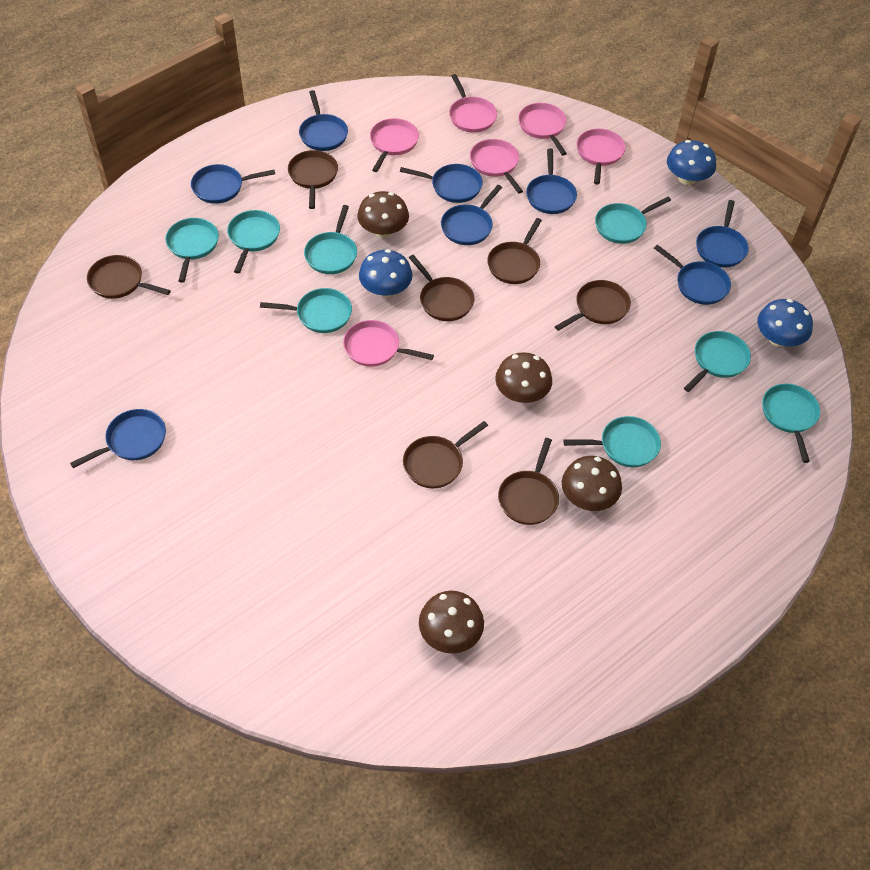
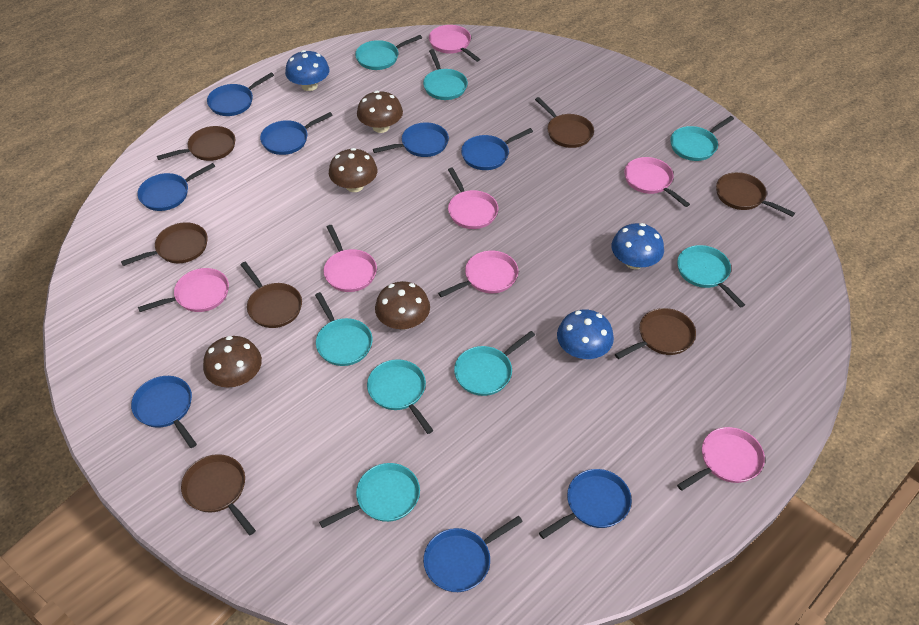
pink pan: [343,320,434,367] [370,118,419,172] [449,74,497,133] [470,139,523,194] [518,103,567,156] [577,129,625,185] = 6 -> [138,268,229,312] [323,225,377,292] [429,25,480,62] [438,251,519,297] [448,168,498,229] [624,157,690,207] [677,427,765,491] = 7

